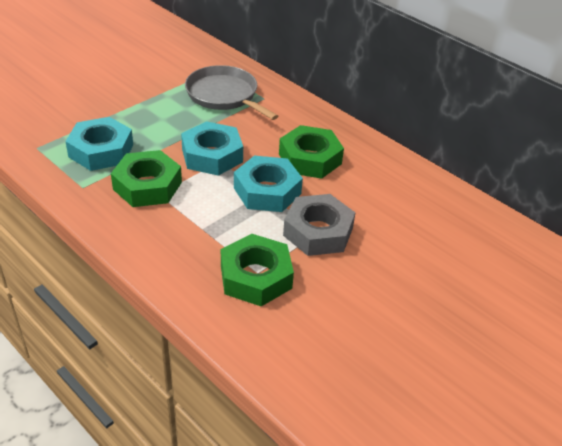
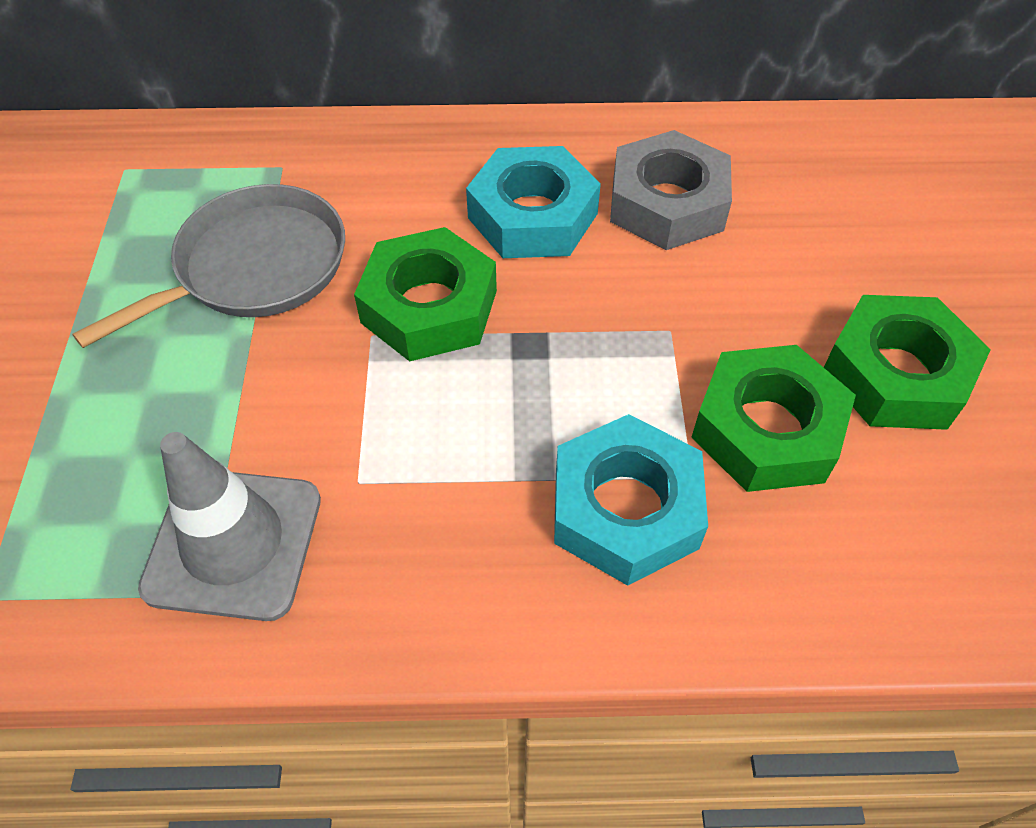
grey traffic cone: none = 0 -> [138,432,321,621] = 1
turquoise nut: [65,117,133,171] [181,121,243,176] [234,156,303,212] = 3 -> [466,146,601,258] [554,414,708,586] = 2

